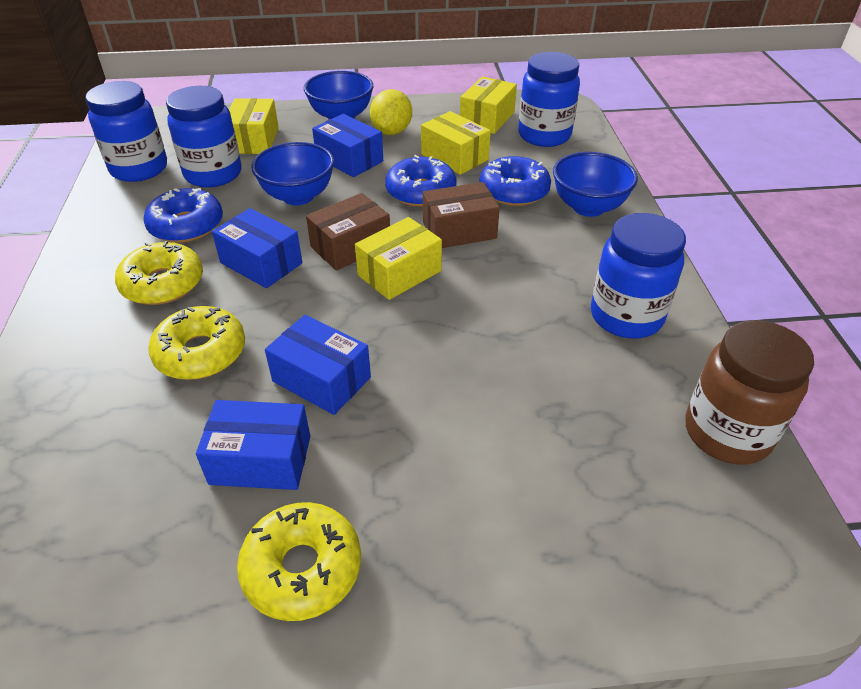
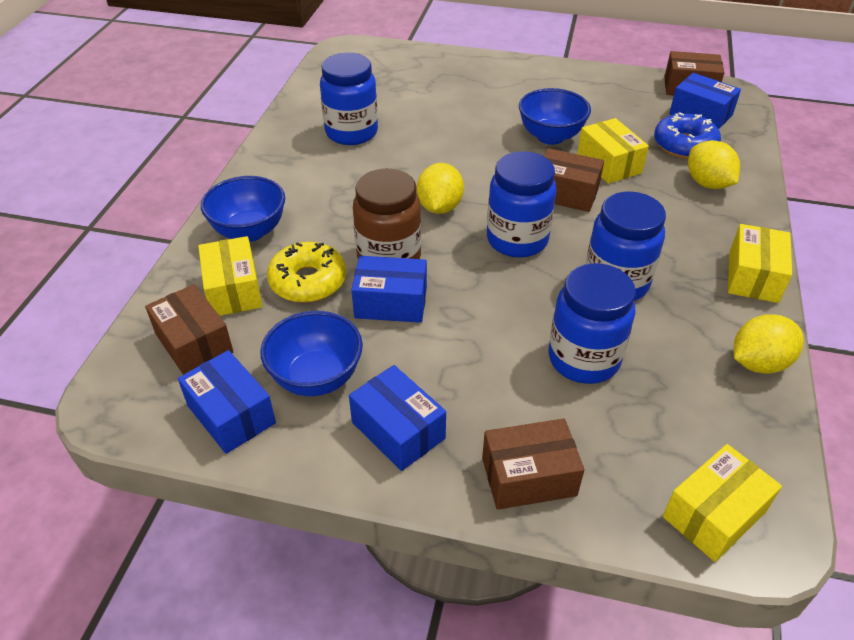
blue donut: [143,188,223,243] [385,155,456,207] [480,156,551,206] = 3 -> [654,112,721,159] = 1
brown box: [306,193,390,270] [423,182,500,248] = 2 -> [145,284,233,375] [482,418,585,510] [544,148,604,212] [664,51,725,95] = 4
yellow donut: [115,241,203,305] [148,306,245,380] [237,502,361,621] = 3 -> [267,242,346,303] = 1
yellow lemon: [370,89,412,135] = 1 -> [417,163,464,214] [688,140,740,189] [734,314,804,374] = 3

